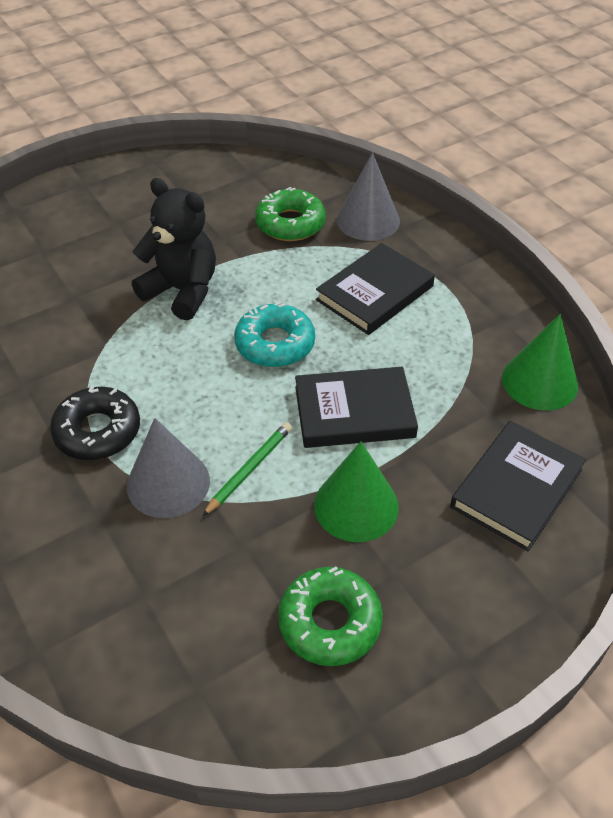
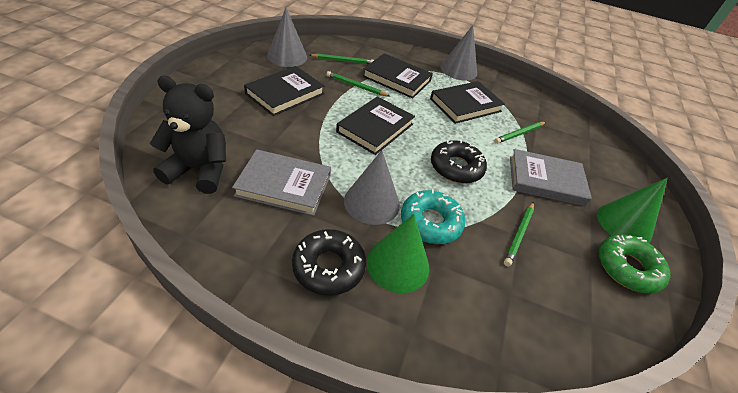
black book: [295,367,418,448] [316,243,435,335] [450,421,586,551] = 3 -> [244,66,324,116] [336,96,415,155] [362,53,433,99] [430,81,505,124] = 4
black donut: [50,386,140,460] = 1 -> [292,229,366,296] [431,140,487,184] = 2
green donut: [255,187,326,241] [278,567,383,666] = 2 -> [598,234,670,294] = 1
green pencil: [202,422,292,516] = 1 -> [309,54,374,64] [326,71,391,97] [494,122,546,144] [504,202,534,266] = 4
grey book: none = 0 -> [232,149,331,216] [510,149,592,206] = 2
grey cone: [127,418,210,518] [337,153,400,241] = 2 -> [267,8,307,67] [344,150,400,225] [440,25,477,81] = 3

